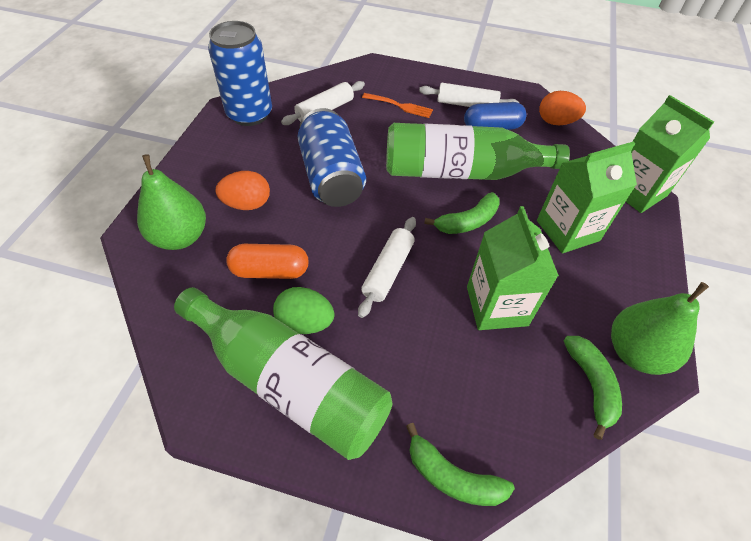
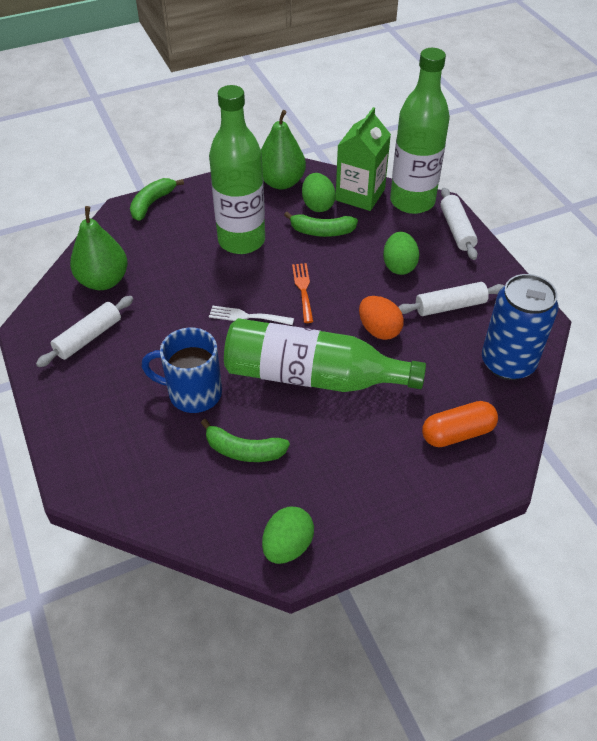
blue can: [208,21,272,126] [298,108,366,207] = 2 -> [482,274,558,380] = 1
blue capsule: [464,102,526,130] = 1 -> none = 0
blue mug: none = 0 -> [142,328,222,413] = 1
green bottle: [174,287,392,460] [386,123,570,180] = 2 -> [209,85,265,254] [224,318,426,392] [390,48,450,214] = 3
green carton: [467,206,559,330] [537,142,637,253] [626,95,714,213] = 3 -> [335,107,391,211] = 1
green egg: [273,287,335,334] = 1 -> [262,507,314,564] [302,173,336,212] [383,232,419,275] = 3
orange egg: [215,171,270,210] [539,91,586,125] = 2 -> [359,296,404,340] = 1
white fork: none = 0 -> [209,306,294,325] = 1

